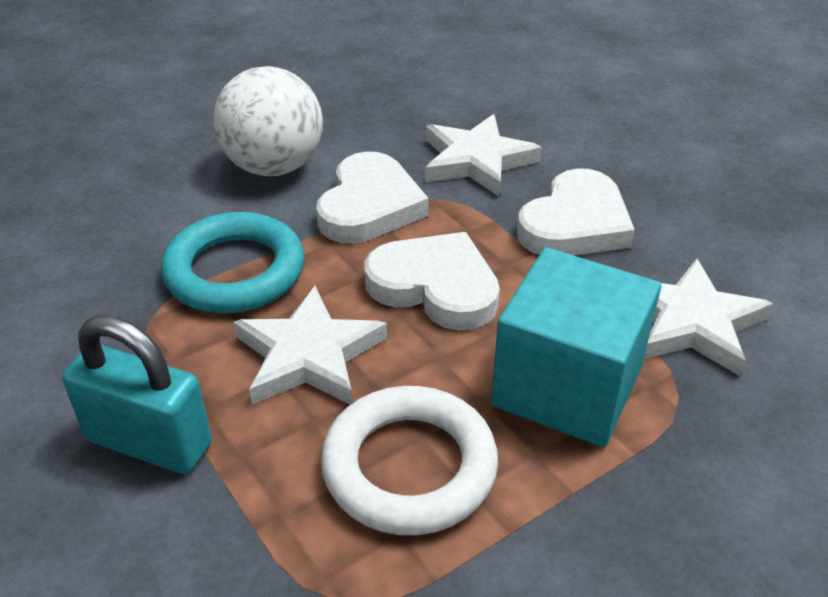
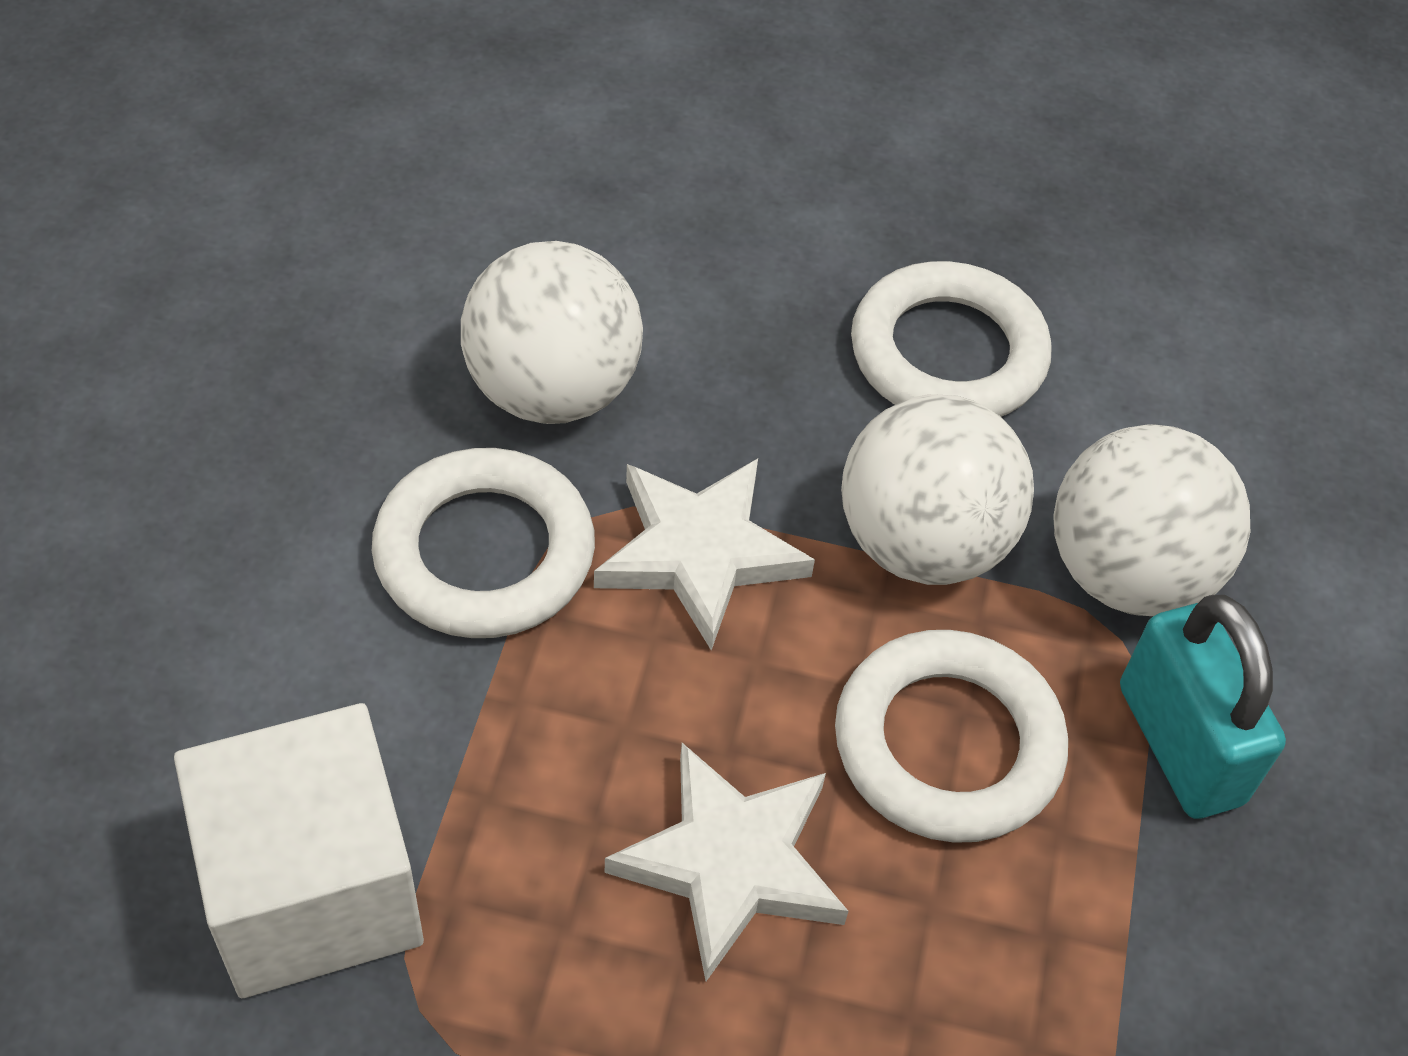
turquoise cube: [491,247,661,447] = 1 -> none = 0
turquoise ring: [161,212,304,313] = 1 -> none = 0
white ball: [213,66,323,176] = 1 -> [461,241,643,424] [841,394,1034,585] [1053,424,1250,616] = 3
white cube: none = 0 -> [174,703,424,998] = 1
white heart: [316,151,429,244] [364,232,500,331] [517,168,635,256] = 3 -> none = 0
white ring: [321,386,498,535] = 1 -> [372,448,595,638] [835,630,1068,843] [851,261,1052,417] = 3
white star: [233,286,387,405] [425,114,542,197] [644,259,773,376] = 3 -> [594,459,815,650] [605,743,848,981] = 2

